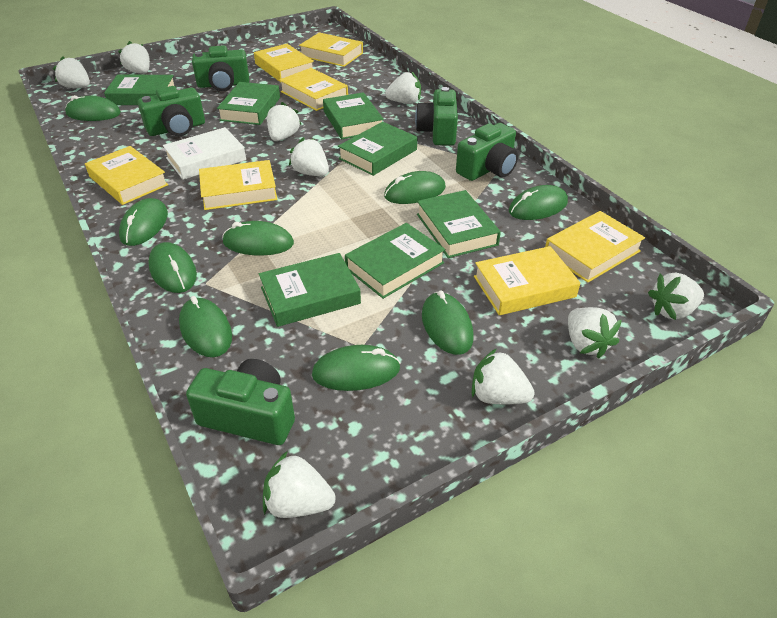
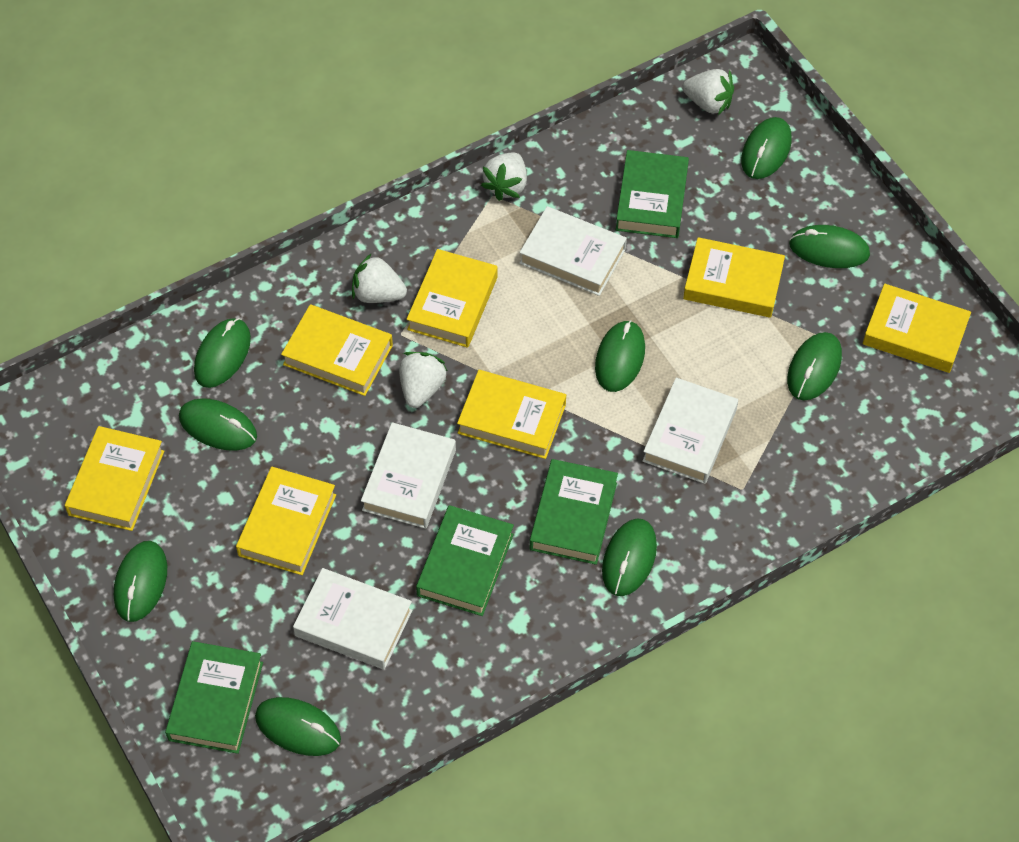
green book: [104,75,176,105] [217,82,280,125] [259,253,361,327] [323,92,384,139] [338,122,417,176] [345,223,446,299] [417,190,501,258] = 7 -> [165,641,263,754] [416,505,514,616] [530,459,618,565] [616,150,689,238] = 4
green camera: [138,86,205,136] [186,359,295,445] [192,46,249,91] [415,87,458,146] [456,123,518,181] = 5 -> none = 0
white book: [163,127,246,180] = 1 -> [293,568,413,669] [361,422,456,529] [519,206,627,296] [642,377,738,484] = 4
white strawberry: [53,56,90,88] [118,41,150,74] [263,451,336,518] [267,102,302,141] [289,137,329,176] [385,71,421,104] [472,348,535,405] [568,307,622,359] [648,273,704,320] = 9 -> [352,253,407,303] [399,352,447,408] [481,152,527,201] [682,69,734,115] = 4

